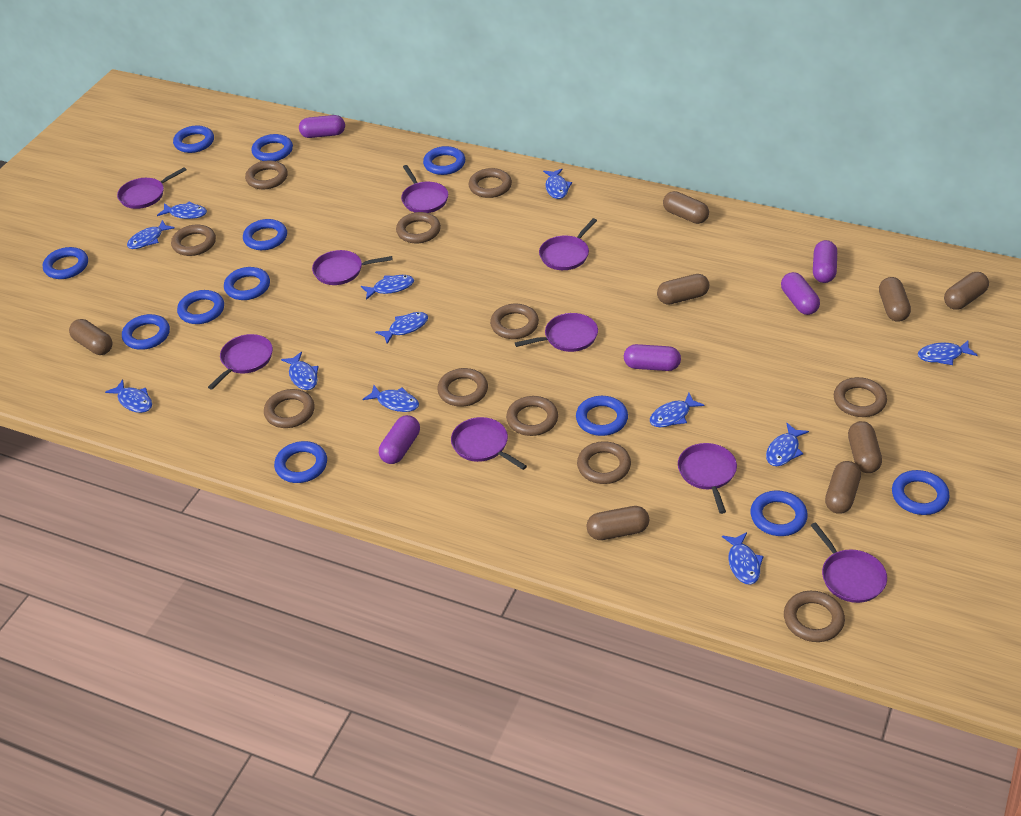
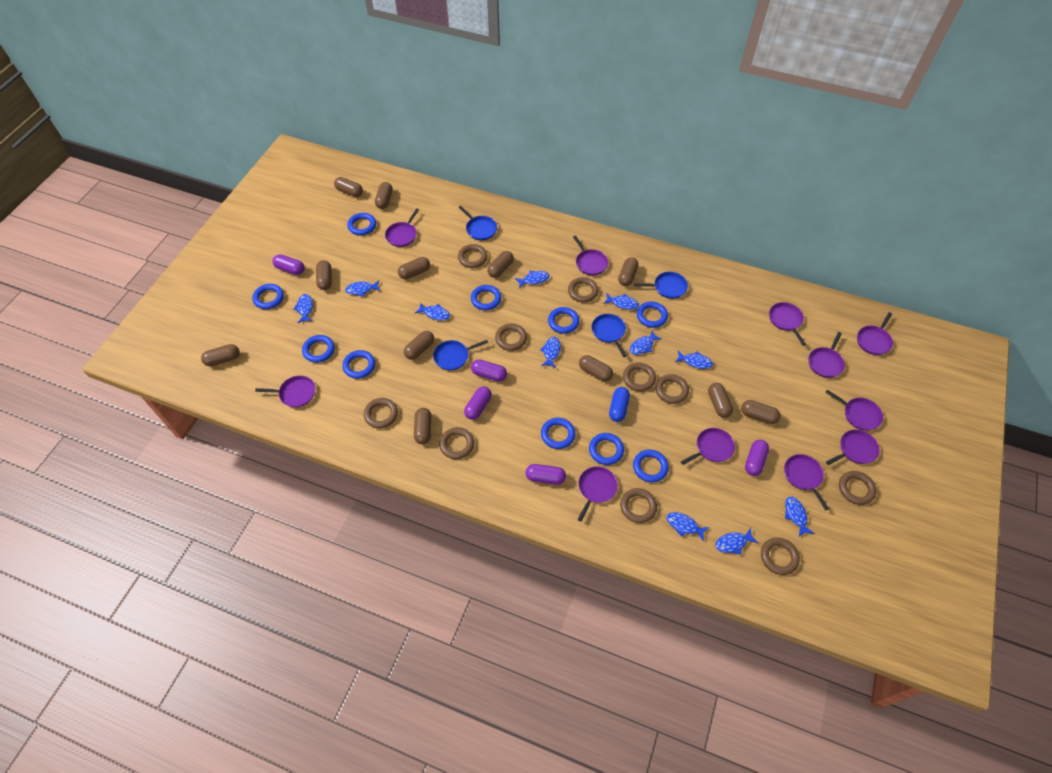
blue capsule: none = 0 -> [609,387,630,422] = 1
blue fish: [105,379,152,413] [127,220,175,249] [157,202,207,219] [281,352,318,390] [361,275,414,300] [362,385,419,412] [375,312,428,344] [543,169,572,199] [650,393,704,427] [722,532,764,585] [766,423,809,466] [918,340,978,365] = 12 -> [293,294,313,323] [345,280,380,297] [415,303,450,320] [515,271,550,288] [540,337,561,368] [603,293,639,310] [630,331,662,355] [667,512,709,542] [675,351,713,369] [715,527,758,554] [785,496,814,537] = 11
blue pan: none = 0 -> [433,340,488,371] [459,206,497,240] [591,314,627,357] [634,272,688,299] = 4
blue ring: [43,247,88,279] [122,314,170,350] [173,126,214,153] [177,290,224,324] [224,267,270,300] [243,219,287,250] [251,134,293,161] [274,441,327,483] [423,146,465,175] [576,396,628,436] [750,490,808,536] [892,470,950,515] = 12 -> [252,284,284,309] [302,335,335,363] [342,350,375,379] [347,213,376,235] [471,285,502,310] [541,418,576,449] [548,307,580,334] [589,433,624,465] [633,449,669,483] [637,301,668,328] = 10
brown capsule: [69,319,113,355] [586,506,649,540] [657,274,709,305] [663,191,709,224] [825,461,861,514] [848,421,882,473] [879,277,911,322] [944,272,989,310] = 8 -> [201,344,240,366] [316,260,332,290] [334,177,363,197] [375,182,393,209] [398,257,430,279] [404,331,434,360] [414,408,432,444] [487,251,514,278] [579,355,613,381] [618,257,639,286] [708,383,733,418] [741,400,781,424] = 12
brown ring: [171,224,216,256] [245,161,288,189] [264,389,315,428] [396,212,441,243] [437,368,488,407] [469,168,512,198] [490,304,539,339] [506,396,558,436] [577,441,631,484] [784,591,845,642] [834,377,887,417] = 11 -> [364,398,398,428] [439,427,474,459] [458,244,487,268] [495,323,527,351] [568,277,599,303] [620,488,657,523] [623,362,656,391] [656,374,689,404] [761,538,800,575] [839,471,876,505] = 10
purple pan: [117,167,187,209] [208,334,273,390] [312,250,393,285] [401,165,448,213] [451,417,527,470] [515,313,598,352] [539,218,597,270] [678,443,737,514] [810,522,887,603] = 9 -> [255,376,315,407] [385,208,419,247] [573,236,608,275] [578,466,618,521] [681,428,735,465] [769,302,806,346] [784,454,829,510] [809,332,845,378] [825,390,883,431] [826,430,880,465] [857,312,893,355] = 11

